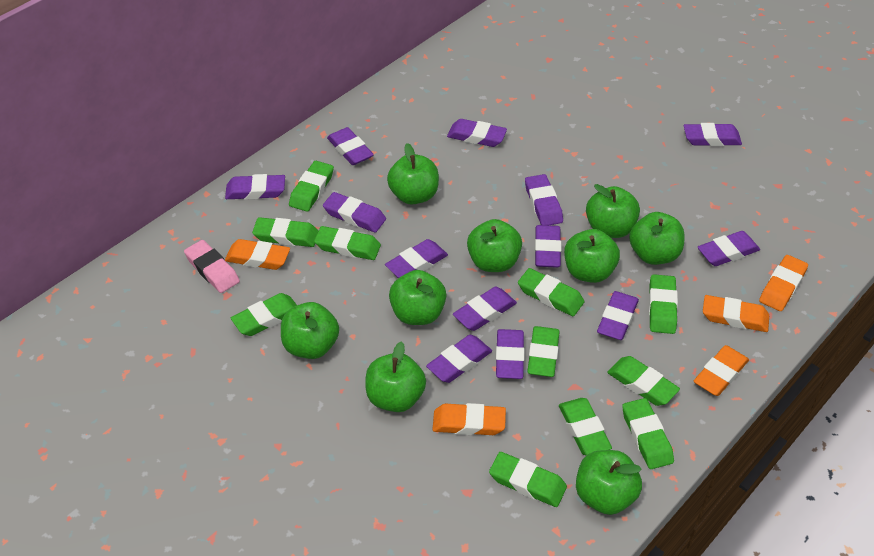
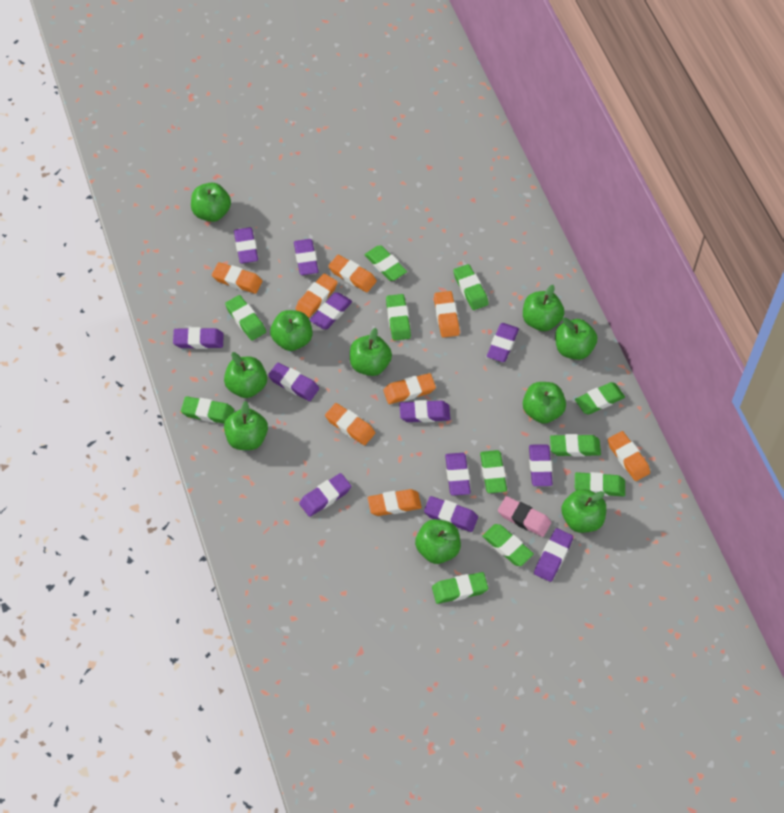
green apple: [281,302,339,359] [365,341,426,412] [387,143,439,205] [389,270,446,325] [467,219,522,272] [564,229,620,283] [576,450,642,515] [586,184,640,238] [629,212,684,265] = 9 -> [191,183,231,222] [224,352,267,398] [224,401,268,450] [270,310,313,351] [350,328,392,376] [415,519,461,564] [523,285,564,331] [523,382,566,424] [555,318,597,360] [561,489,606,533] = 10
orange eraser: [225,239,290,270] [432,403,506,435] [694,345,749,396] [703,295,769,332] [759,255,808,311] = 5 -> [212,262,262,294] [295,273,338,318] [325,403,375,445] [328,255,377,292] [368,489,422,516] [383,373,436,404] [434,291,460,338] [608,431,650,481] = 8
purple eraser: [225,174,285,200] [323,192,386,233] [327,127,374,165] [385,239,448,278] [426,335,492,383] [447,119,507,147] [453,287,517,331] [496,329,525,379] [525,174,563,225] [535,225,561,268] [597,291,639,340] [684,123,742,146] [698,231,760,266] = 13 -> [173,327,224,349] [234,227,258,264] [268,363,319,401] [294,239,319,275] [299,473,351,517] [310,292,352,329] [399,400,450,422] [424,496,478,532] [445,453,471,496] [487,323,519,362] [529,444,553,486] [534,528,573,582] = 12

